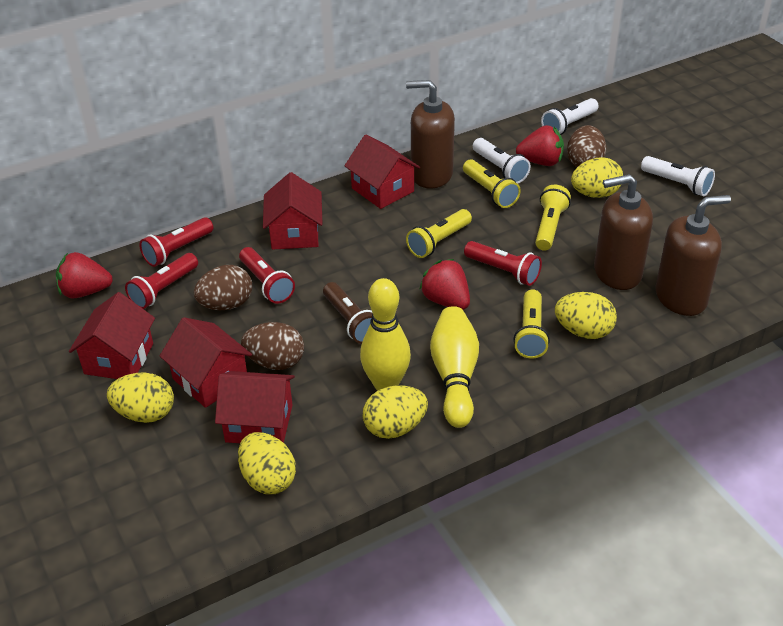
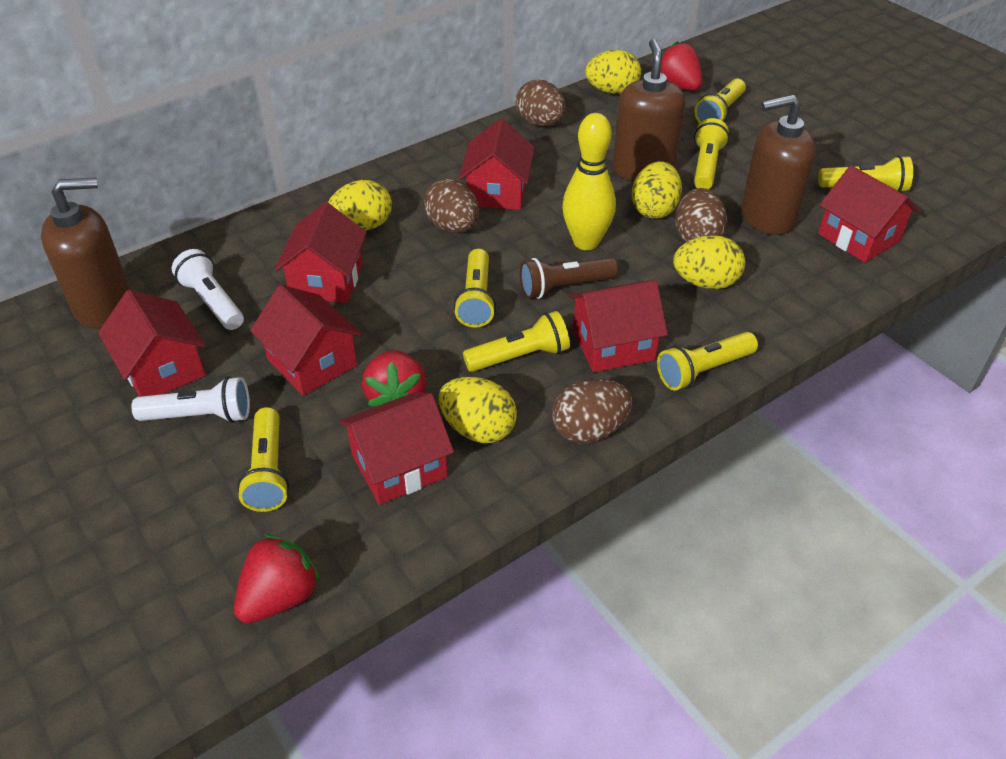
brown egg: [194,265,252,310] [241,322,304,370] [567,125,606,168] = 3 -> [424,179,479,233] [516,79,566,127] [552,379,632,444] [675,188,727,242] = 4
red flashlight: [125,253,198,309] [139,217,213,267] [239,247,295,304] [464,241,542,286] = 4 -> none = 0
red house: [69,292,155,379] [160,317,252,408] [215,371,295,443] [263,172,323,250] [344,134,420,209] = 5 -> [98,290,206,397] [250,285,362,396] [275,202,367,303] [339,392,454,505] [459,119,535,210] [569,280,668,372] [818,165,919,263] = 7
white flashlight: [473,138,531,184] [541,98,598,135] [641,156,715,196] = 3 -> [131,377,250,423] [172,249,244,330] = 2
yellow bowling pin: [360,278,411,391] [430,306,479,428] = 2 -> [562,113,616,250] = 1
yellow flashlight: [406,209,472,258] [463,160,521,208] [513,289,550,359] [535,185,571,251] = 4 -> [237,407,289,512] [454,249,496,328] [463,311,570,372] [657,332,758,391] [694,79,746,123] [694,118,729,189] [818,156,913,192] = 7

